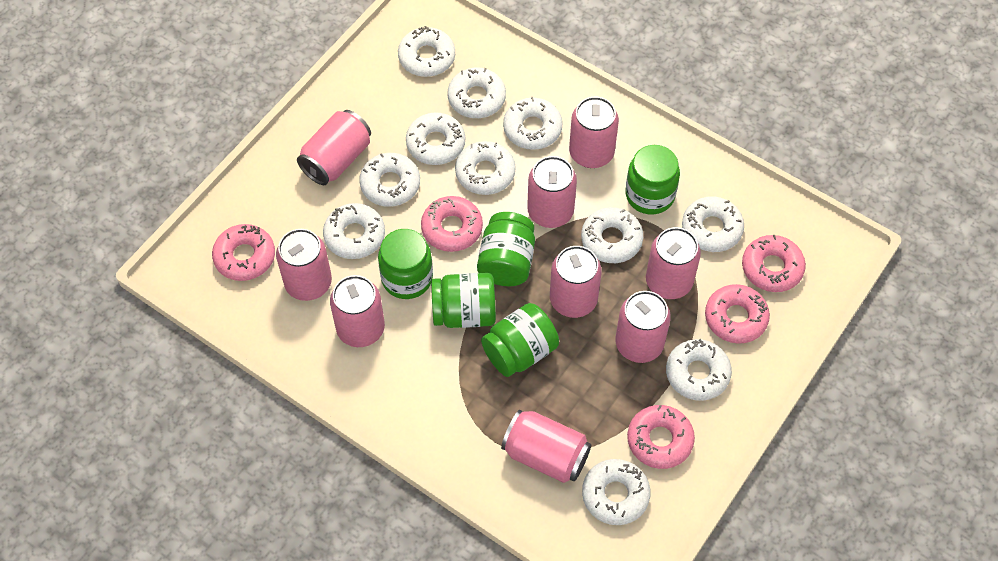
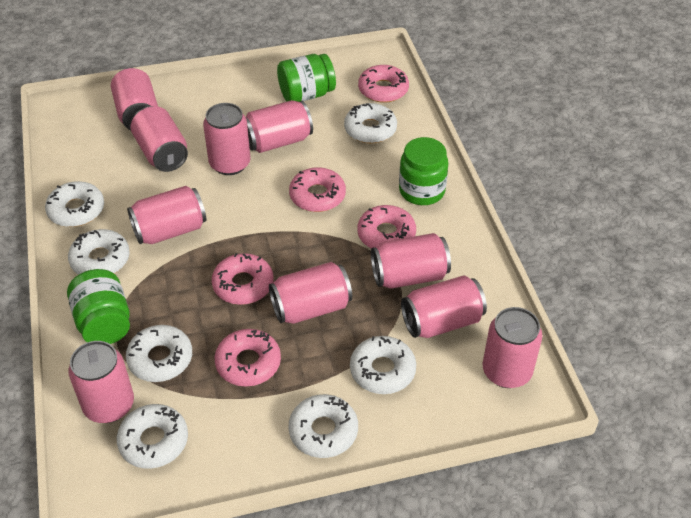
green jar: [378,229,433,299] [431,273,496,328] [477,212,535,286] [481,303,559,377] [625,145,680,215] = 5 -> [67,269,130,344] [277,54,336,102] [399,137,449,205] = 3
pink can: [276,229,332,301] [297,110,371,185] [330,275,385,347] [501,410,591,483] [527,156,577,228] [550,246,602,318] [569,96,619,168] [615,291,671,363] [646,227,701,299] = 9 -> [68,341,134,423] [111,68,158,130] [127,186,206,244] [130,106,188,172] [203,103,251,175] [246,100,313,153] [269,262,352,324] [371,233,451,289] [401,275,487,338] [483,307,542,388] = 10
white donut: [323,203,385,259] [359,153,420,207] [398,26,455,77] [406,112,465,165] [447,68,506,118] [455,141,516,195] [503,97,563,150] [581,207,643,263] [582,459,651,525] [666,339,732,401] [682,196,744,252] = 11 -> [45,181,104,227] [68,229,130,275] [117,404,188,469] [126,325,192,382] [289,394,358,458] [344,103,397,143] [350,336,416,394] = 7

